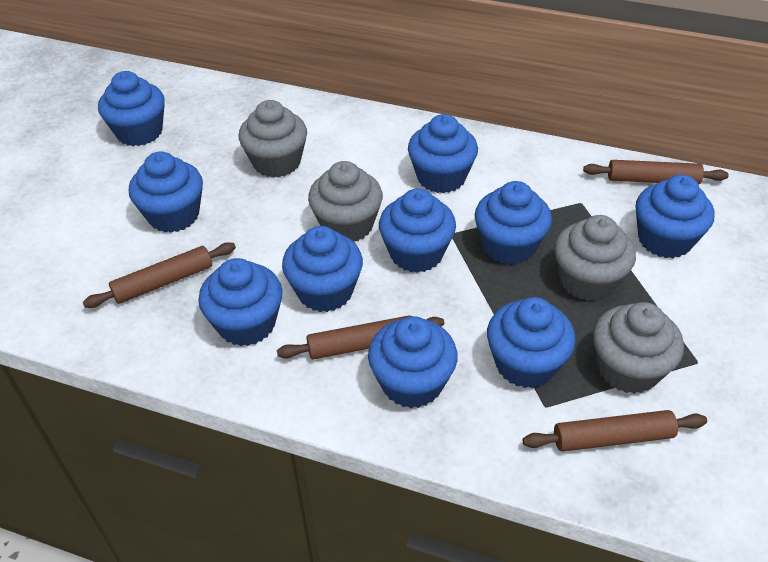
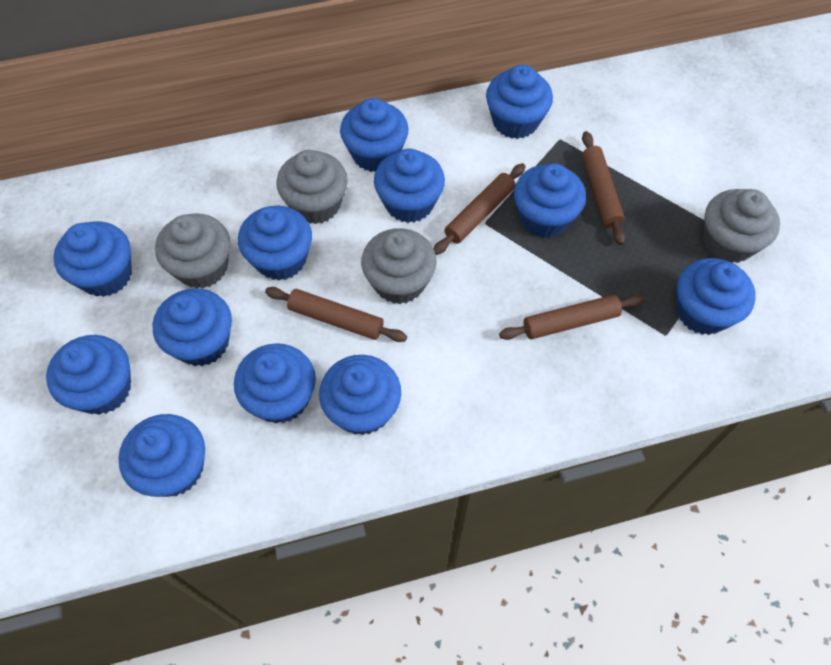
blue cupcake: [98,71,165,146] [129,151,203,233] [198,258,283,346] [282,226,363,312] [368,316,458,408] [379,189,456,273] [408,114,478,193] [475,181,552,265] [487,297,576,388] [635,175,714,258] = 10 -> [46,335,131,415] [53,221,132,297] [118,414,205,497] [153,288,232,366] [234,343,316,424] [238,206,312,281] [319,355,401,435] [340,98,409,172] [374,149,445,223] [486,65,553,139] [514,163,586,238] [676,258,756,335] = 12

